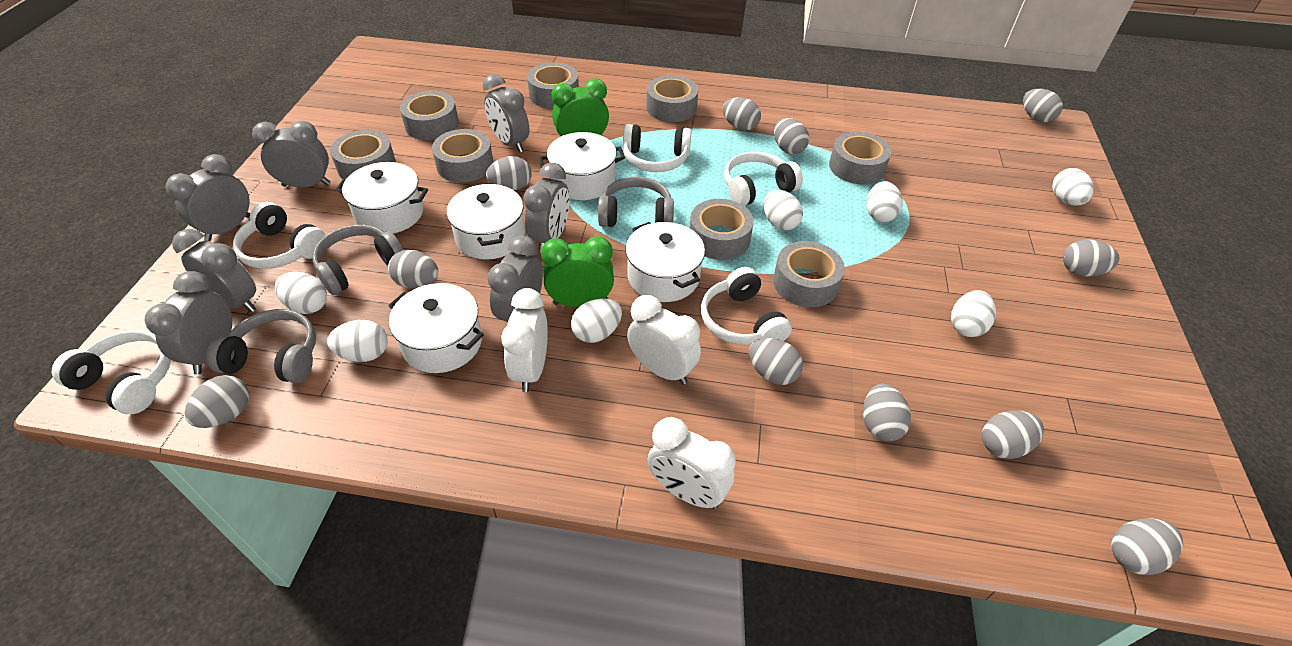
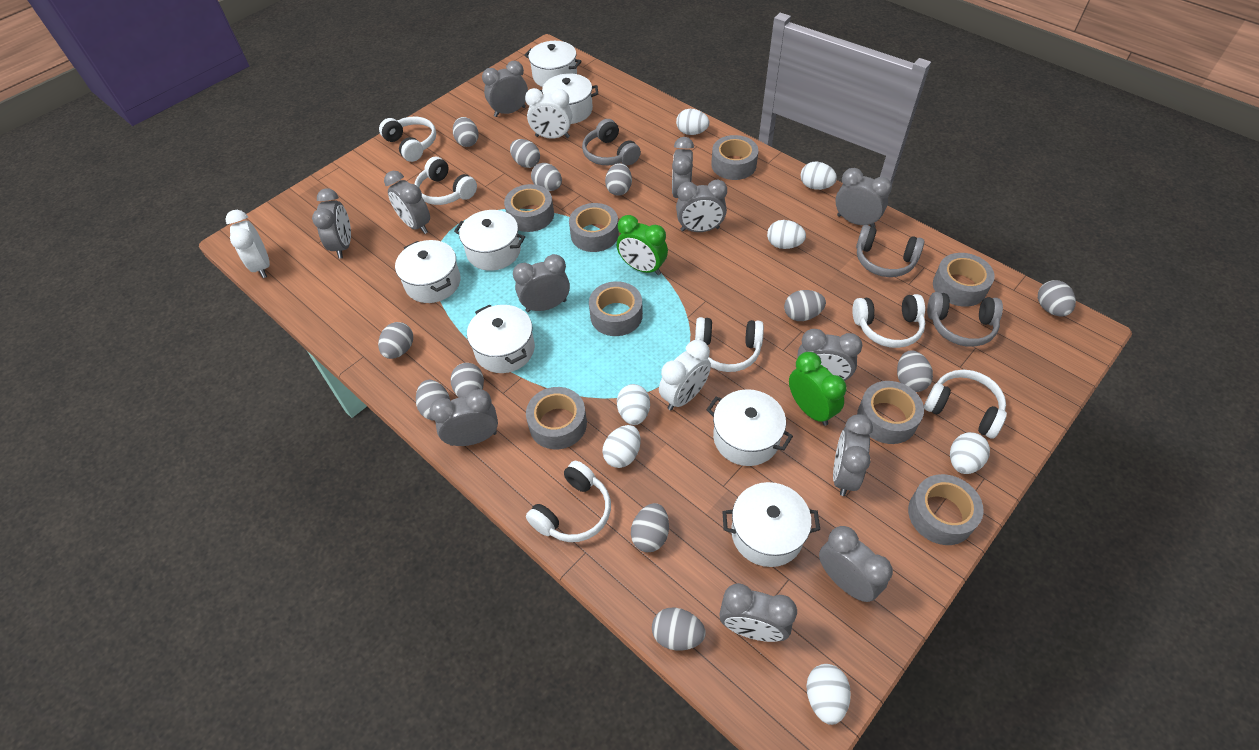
grey clock: [145,271,232,375] [166,154,250,241] [172,229,256,312] [252,121,330,187] [483,74,529,153] [487,235,543,322] [523,163,569,252] = 7 -> [312,188,351,259] [384,171,430,234] [430,389,498,446] [482,61,528,117] [513,254,570,312] [672,137,694,198] [676,180,727,232] [719,583,797,642] [797,329,862,381] [819,526,893,602] [833,414,873,496] [835,168,892,227] = 12
grey egg: [185,375,249,428] [388,250,438,289] [486,156,532,190] [723,97,761,131] [749,338,803,385] [774,118,809,155] [863,384,911,441] [982,411,1044,459] [1023,89,1063,122] [1063,240,1120,277] [1111,518,1183,575] = 11 -> [378,322,413,359] [416,380,450,420] [451,363,484,397] [453,117,479,147] [510,139,540,168] [531,163,562,191] [605,163,632,196] [631,503,669,552] [652,607,706,650] [784,290,826,321] [897,351,933,392] [1038,280,1076,316] = 12
white headphones: [52,330,171,414] [233,202,326,269] [623,124,691,172] [701,267,792,345] [724,152,803,206] = 5 -> [379,116,436,162] [414,157,477,205] [526,461,611,542] [695,317,764,372] [852,294,925,348] [924,370,1007,439] = 6
white pot: [336,162,428,234] [388,283,484,373] [447,183,525,260] [539,132,625,200] [625,222,705,302] = 5 -> [395,240,461,303] [454,210,525,271] [467,305,535,373] [524,41,582,87] [540,73,598,124] [706,389,793,466] [722,482,820,567] = 7

